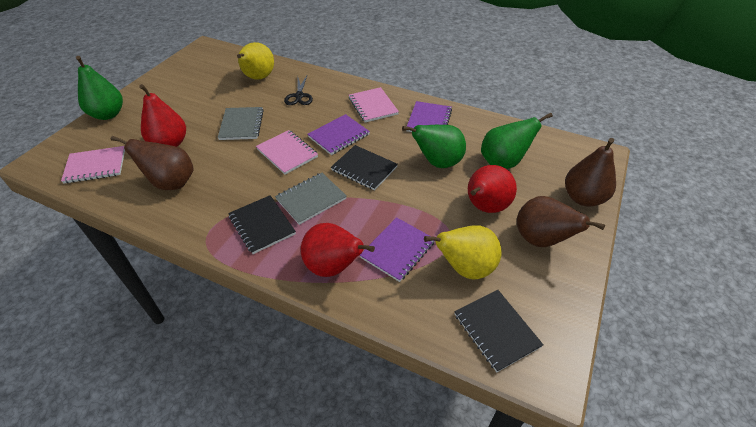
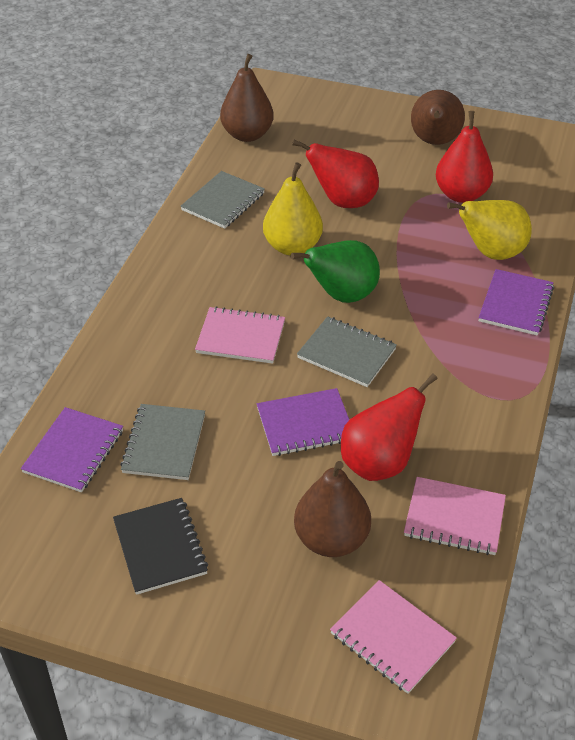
black notebook: [228,195,296,254] [331,145,398,191] [454,290,543,372] = 3 -> [113,498,208,595] = 1
black scissors: [284,75,313,105] = 1 -> none = 0
green pear: [76,56,123,120] [402,125,466,168] [481,113,553,169] = 3 -> [291,240,380,303] = 1
grey notebook: [218,107,264,140] [275,173,347,225] = 2 -> [120,404,205,480] [181,171,265,229] [297,316,397,387] = 3

